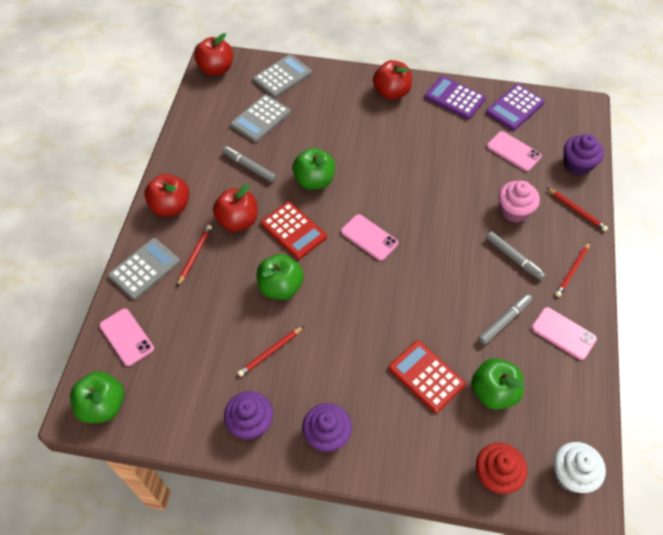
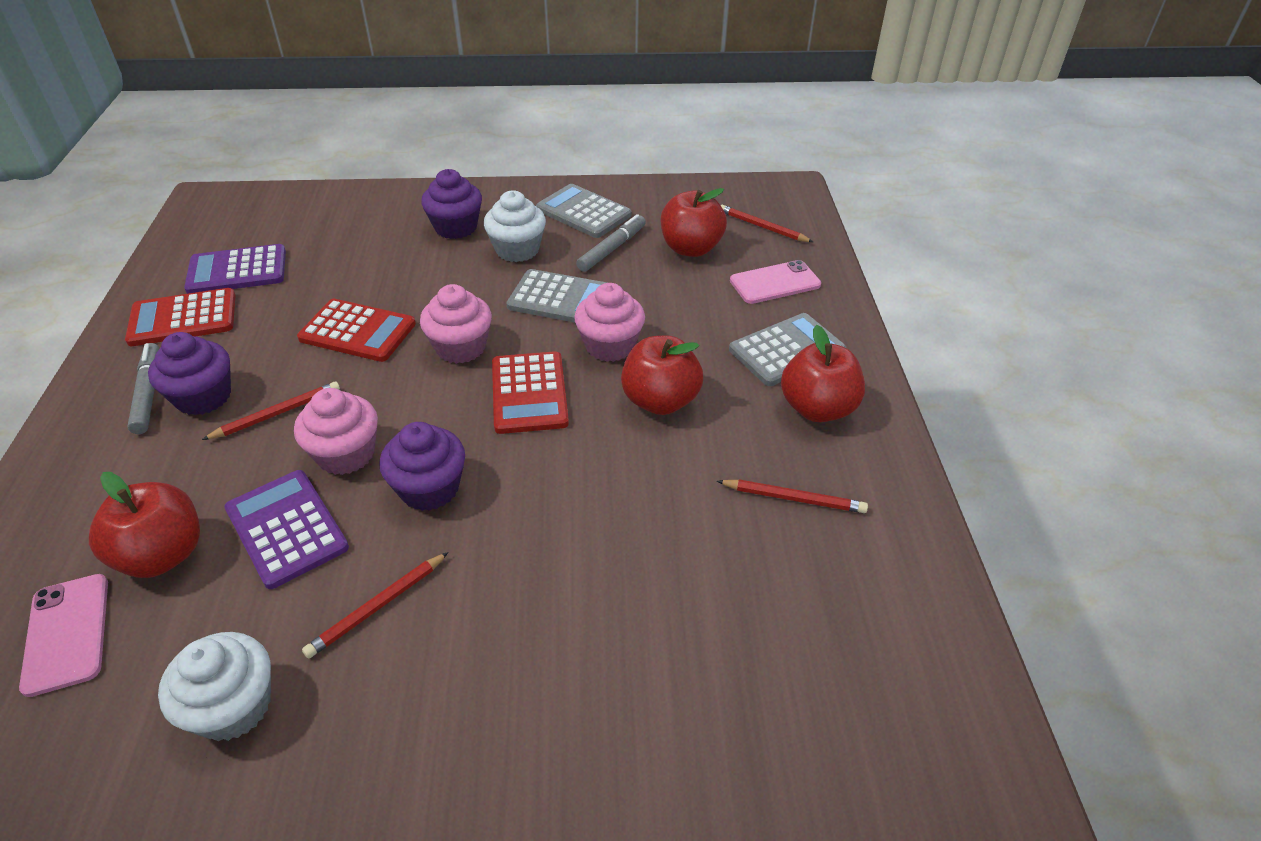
green apple: [70,371,124,423] [257,254,304,300] [292,148,335,190] [471,358,524,410] = 4 -> none = 0
grey marker: [222,146,276,182] [478,294,532,345] [486,231,546,280] = 3 -> [127,343,159,434] [576,214,646,272] = 2
pink cupcake: [498,181,540,222] = 1 -> [294,388,378,475] [420,284,492,364] [574,283,645,362] = 3
pink phone: [99,308,154,366] [341,214,398,261] [487,131,542,171] [532,307,597,360] = 4 -> [19,574,108,697] [730,260,821,304] = 2
red calculator: [261,201,327,259] [388,340,466,413] = 2 -> [125,288,236,346] [297,299,416,362] [492,351,569,434] = 3
red cupcake: [476,443,527,494] = 1 -> none = 0
white cupcake: [554,442,606,493] = 1 -> [158,632,271,741] [484,191,546,262] = 2

